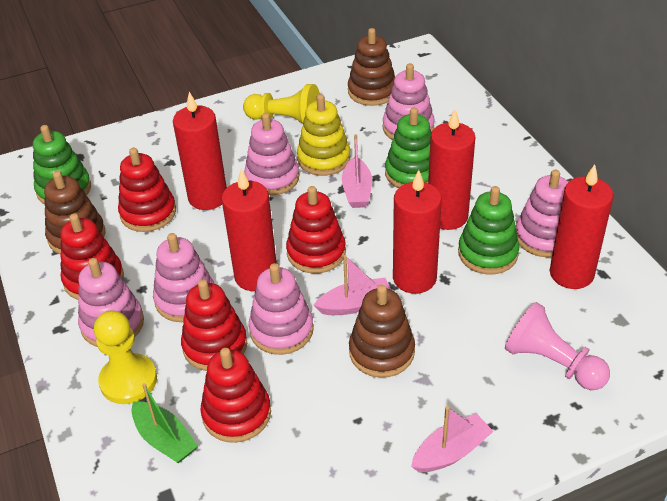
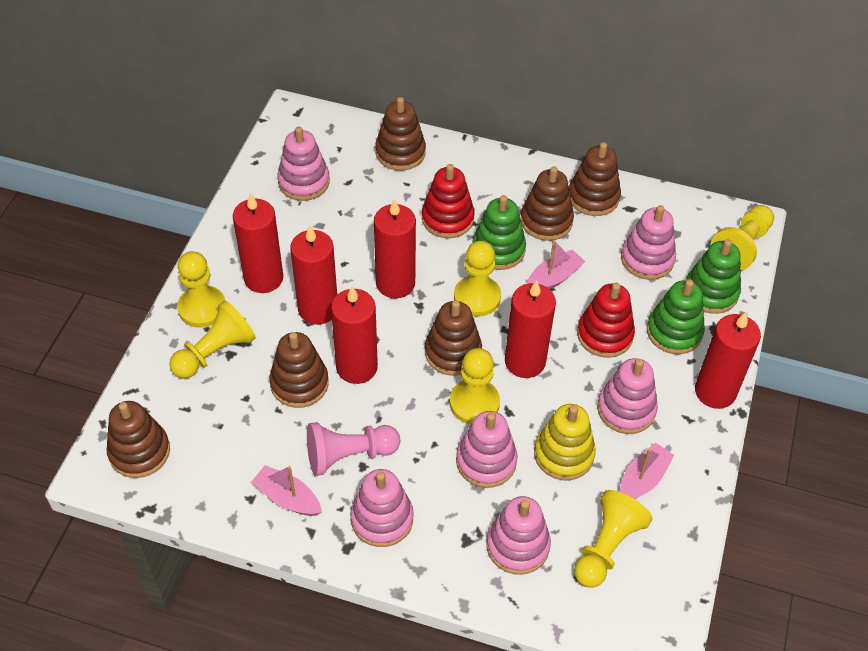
brown stacking toy: [44,171,106,255] [348,28,395,106] [349,285,415,378] = 3 -> [106,401,170,478] [269,332,329,408] [375,97,426,171] [425,300,482,376] [521,166,574,241] [569,142,621,216] = 6
green boat: [132,383,198,463] = 1 -> none = 0
red candle: [173,92,227,210] [221,169,277,291] [393,170,442,294] [428,109,475,230] [550,164,613,289] = 5 -> [233,193,283,293] [290,225,337,325] [331,286,378,384] [374,198,416,299] [505,280,556,378] [695,312,761,409] = 6
red stacking toy: [60,213,124,300] [118,148,176,232] [181,279,247,371] [200,348,271,443] [286,186,346,273] = 5 -> [422,164,474,238] [577,283,635,358] = 2
yellow pawn: [94,310,157,404] [243,84,320,124] = 2 -> [169,300,256,378] [177,251,225,328] [450,348,500,424] [454,241,501,316] [574,490,652,588] [711,205,774,270] = 6

